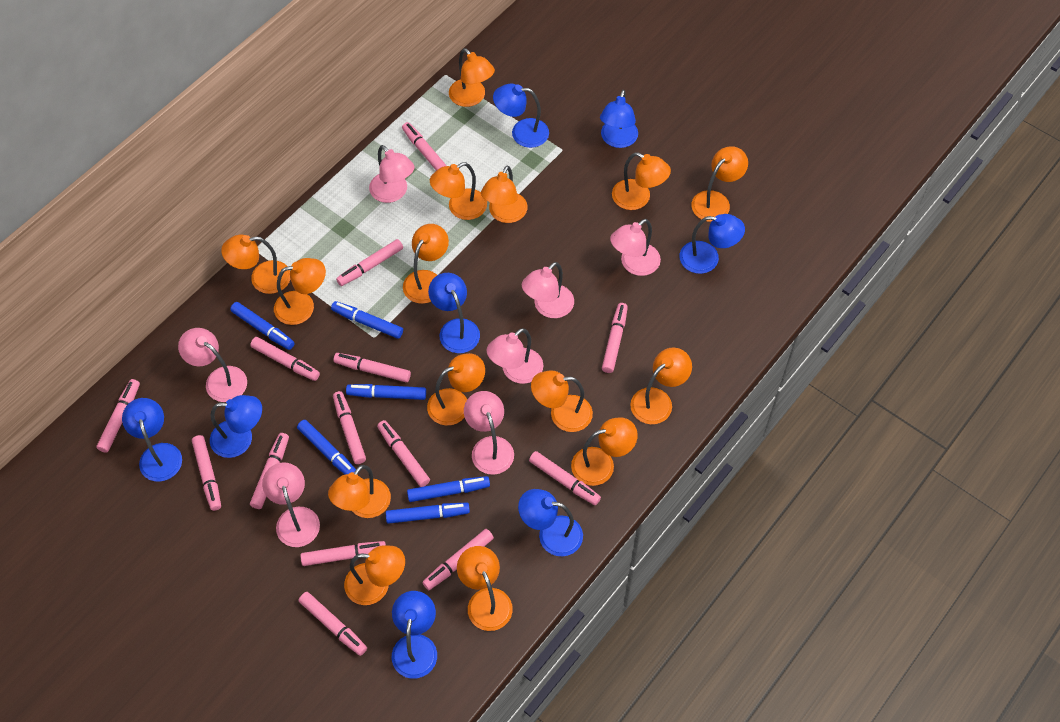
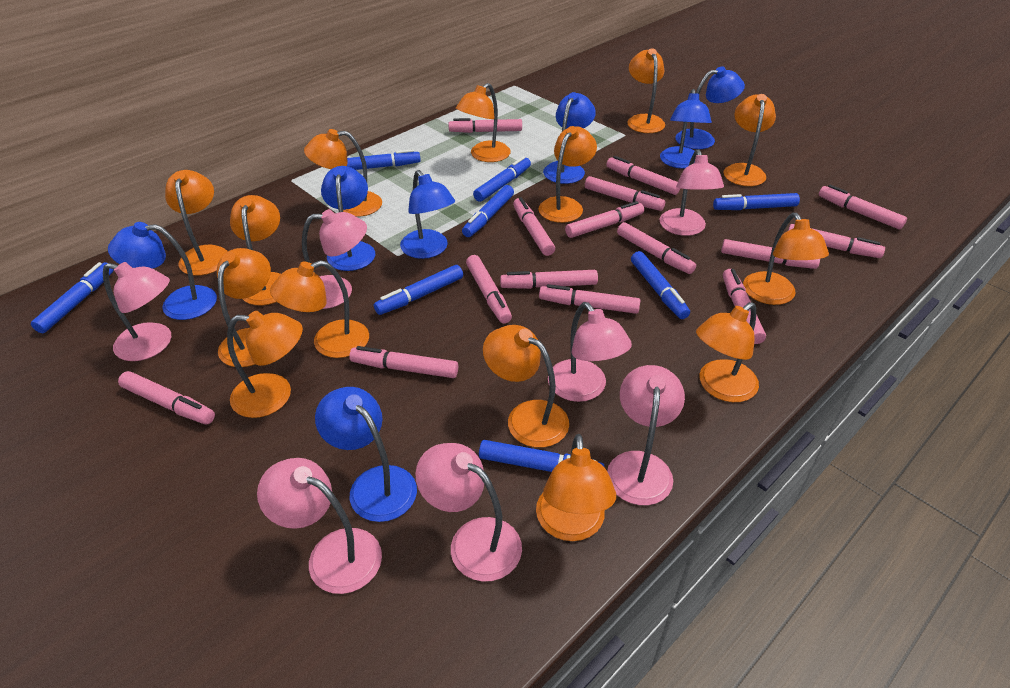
blue lamp: [122,398,182,482] [210,395,262,458] [392,591,437,679] [428,273,480,353] [493,84,549,148] [518,489,583,556] [600,90,638,148] [679,214,745,274] = 8 -> [108,222,217,320] [315,387,417,522] [321,166,376,271] [400,170,455,259] [543,92,596,184] [660,89,712,169] [675,66,745,149] = 7
blue marker: [230,302,295,350] [297,420,356,474] [331,301,403,339] [346,384,426,400] [386,503,470,524] [407,476,490,502] = 6 -> [31,262,114,333] [347,149,421,170] [374,265,463,315] [462,185,514,237] [473,156,531,202] [479,440,604,472] [631,251,690,319] [713,193,800,210] = 8
orange lamp: [221,235,290,294] [274,258,326,325] [328,465,391,518] [344,545,405,605] [403,224,449,304] [427,353,485,426] [430,162,487,220] [449,48,495,107] [457,546,513,631] [481,166,527,223] [531,371,593,432] [571,417,638,486] [612,152,671,210] [630,348,692,424] [691,146,748,222] = 15 -> [165,170,228,276] [217,248,271,367] [227,311,303,418] [230,195,281,305] [270,260,369,358] [304,129,382,217] [456,83,511,162] [483,325,569,448] [536,434,616,541] [538,126,597,223] [627,48,665,133] [696,302,759,402] [724,94,776,186] [743,213,829,305] = 14
pink marker: [96,379,140,453] [192,435,221,511] [250,337,320,381] [250,433,289,509] [299,592,367,656] [300,541,386,566] [333,391,366,464] [334,353,411,382] [336,239,403,286] [377,420,430,487] [402,122,447,171] [422,529,494,590] [529,451,601,505] [602,303,628,373] = 14 -> [118,371,215,425] [349,346,458,378] [449,118,522,133] [466,255,512,323] [500,270,598,289] [513,197,555,256] [539,284,640,314] [565,201,644,238] [585,176,665,211] [606,156,680,195] [617,222,696,274] [721,239,820,269] [723,269,766,344] [788,224,885,258] [819,185,907,229] = 15

